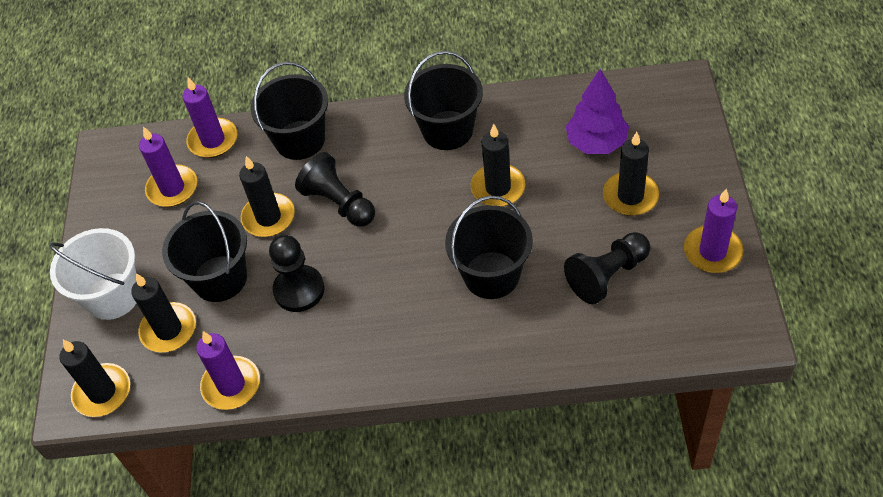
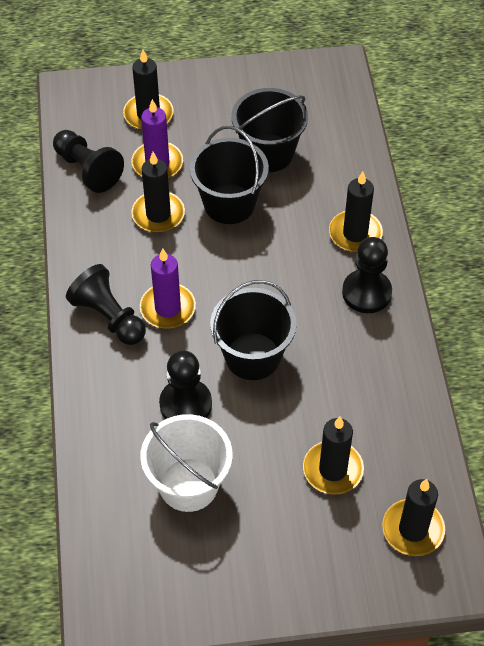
black bucket: [162,201,247,302] [250,62,328,160] [404,51,483,150] [445,196,533,299] = 4 -> [190,126,269,224] [210,280,297,380] [231,88,308,172] = 3
black pawn: [269,235,325,312] [295,152,375,227] [564,232,650,304] = 3 -> [53,130,124,193] [66,264,146,345] [159,351,212,419] [342,237,392,313] = 4
purple candle: [139,126,197,207] [183,77,237,158] [196,331,260,410] [684,189,744,273] = 4 -> [132,99,183,178] [140,248,196,328] = 2
purple tree: [566,69,629,154] = 1 -> none = 0

